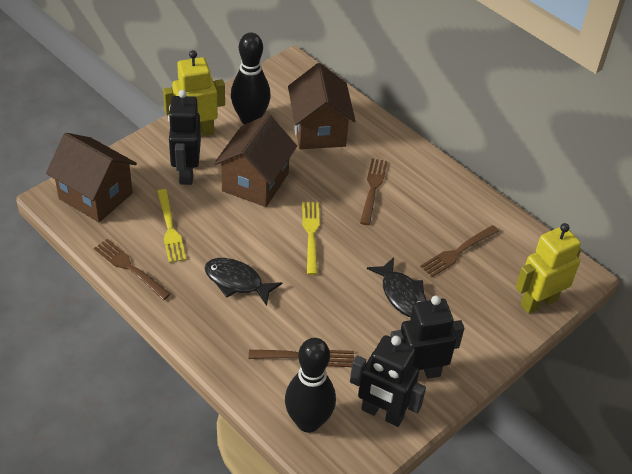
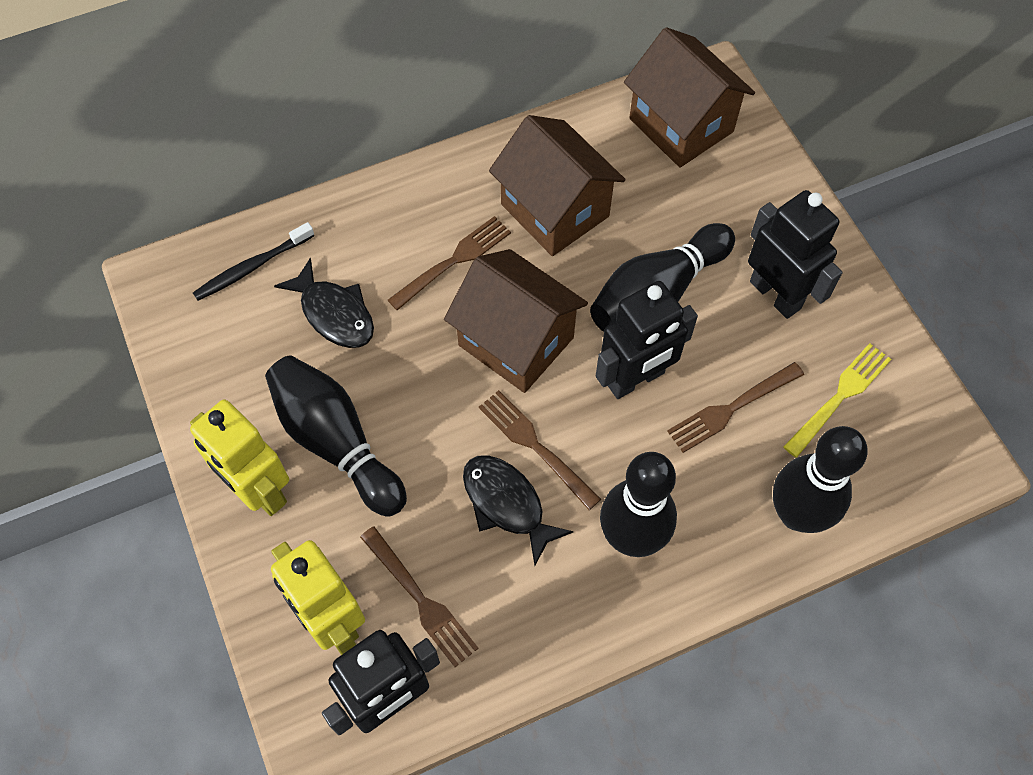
black bowling pin: [231,32,271,125] [285,338,336,433] = 2 -> [265,355,407,517] [590,223,735,332] [600,452,677,557] [773,426,868,533] = 4
black toothbrush: none = 0 -> [193,222,314,301] = 1
yellow fork: [157,189,186,263] [302,202,320,275] = 2 -> [783,343,891,458] = 1

